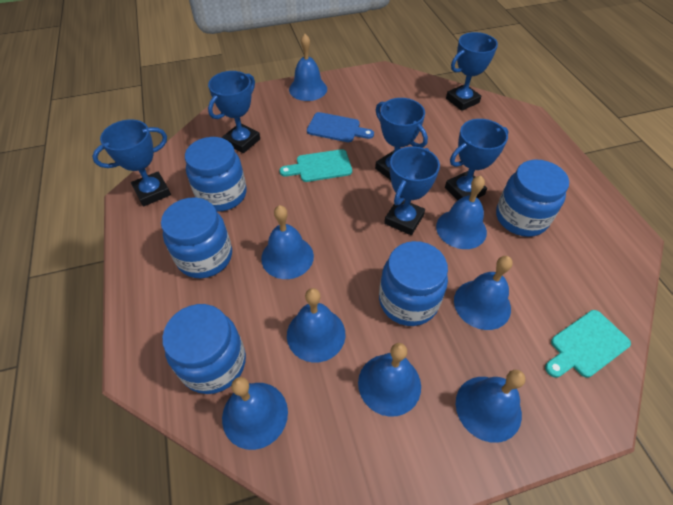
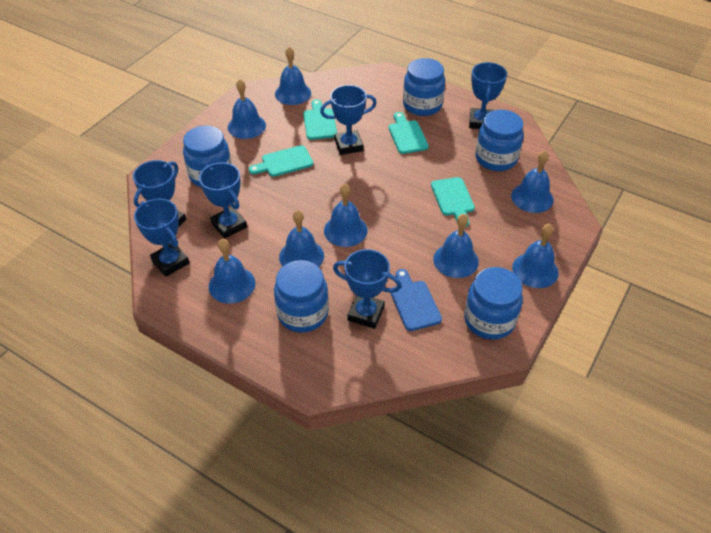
turquoise cutting board: [279,149,352,182] [545,310,631,378] = 2 -> [249,145,313,177] [303,99,337,140] [389,112,429,154] [431,177,475,227] = 4

